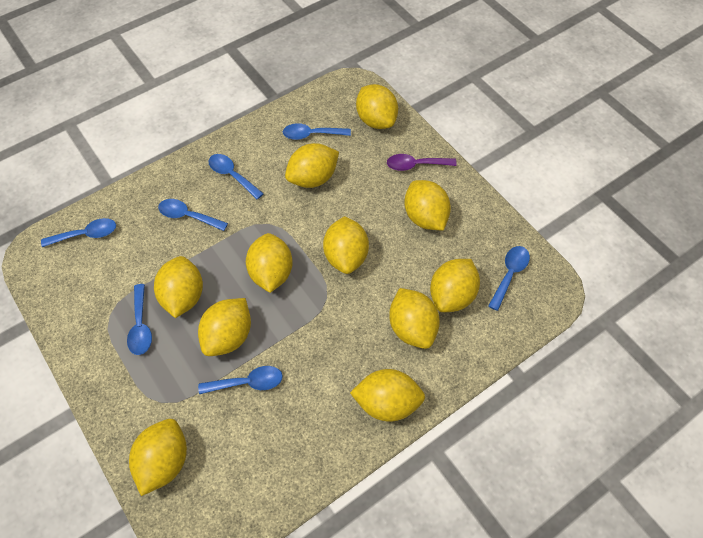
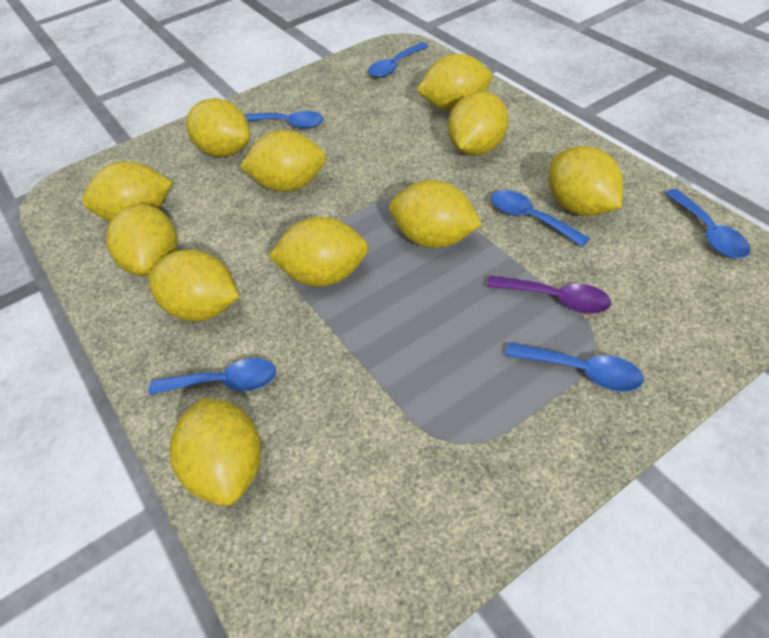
blue spoon: [41,218,116,247] [127,284,152,355] [158,199,228,231] [198,366,283,394] [208,154,264,199] [283,123,351,140] [488,246,530,311] = 7 -> [148,358,276,395] [244,111,324,129] [368,42,429,77] [491,190,590,247] [505,342,644,392] [665,189,750,259] = 6

